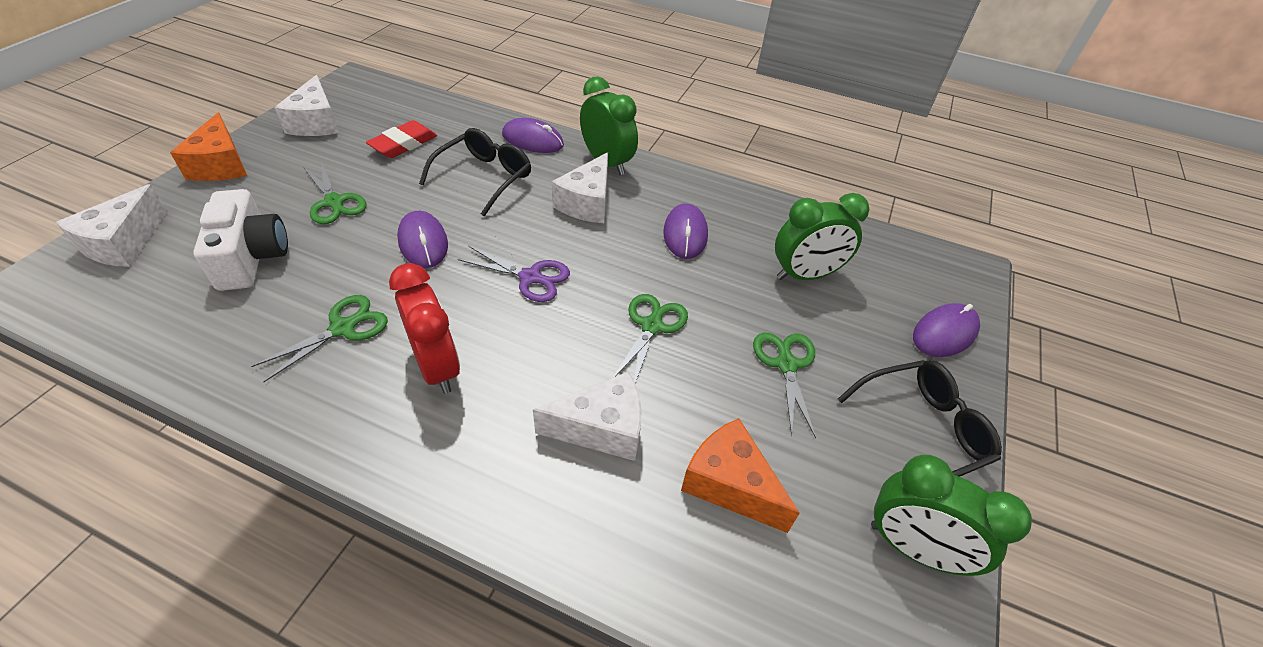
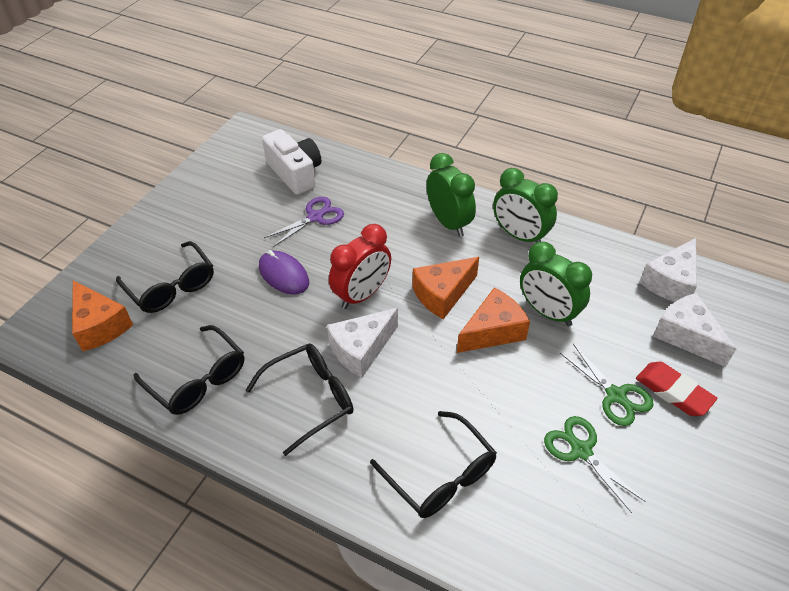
black glasses: [419,128,531,217] [838,360,1002,477] = 2 -> [116,241,214,313] [133,325,244,415] [245,343,353,456] [370,411,497,518] = 4
green scissors: [251,295,388,382] [303,161,367,224] [614,294,688,383] [753,333,816,438] = 4 -> [544,416,646,513] [560,344,654,426] = 2
orange cheese: [170,112,247,181] [681,418,800,533] = 2 -> [72,281,133,351] [413,257,479,319] [457,287,530,353] = 3
purple mouse: [397,211,448,268] [502,118,564,153] [663,203,708,259] [913,303,980,357] = 4 -> [259,250,309,295] = 1
white cheese: [56,184,168,267] [274,75,339,136] [533,371,642,461] [552,152,608,223] = 4 -> [327,308,398,378] [639,238,697,302] [653,293,736,367] = 3

